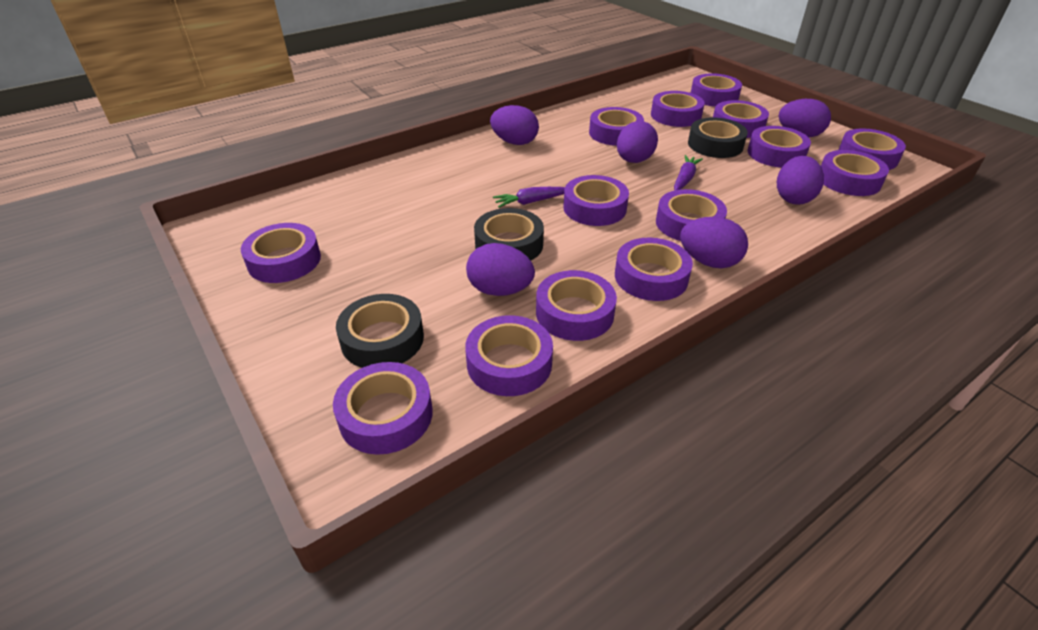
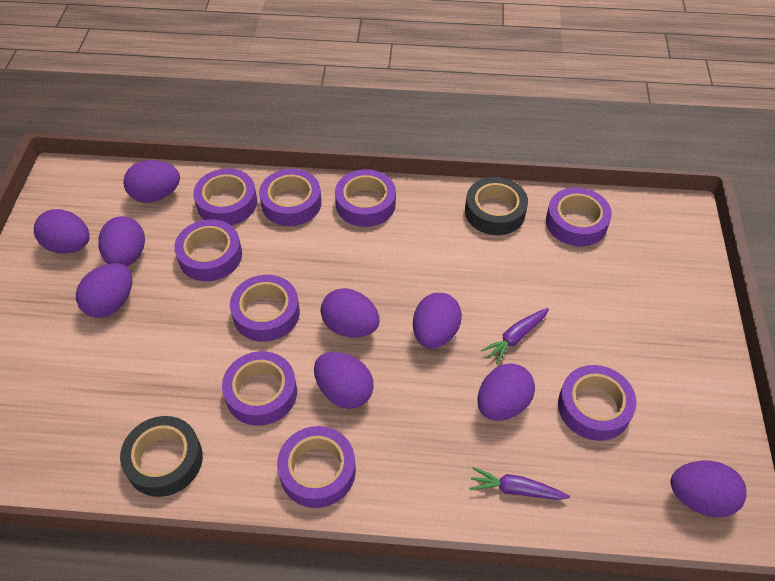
black tape: [336,294,424,368] [474,208,544,261] [688,118,748,158] = 3 -> [120,416,203,497] [465,177,528,235] = 2
purple egg: [466,243,535,296] [490,105,539,145] [617,121,658,163] [680,217,748,268] [777,156,824,205] [779,99,831,137] = 6 -> [34,209,90,254] [76,263,132,318] [98,216,145,267] [123,160,180,203] [314,352,374,409] [321,288,379,338] [413,293,462,349] [477,363,535,421] [671,460,747,517] = 9
purple tape: [241,223,321,283] [333,362,433,455] [465,315,553,396] [536,270,617,341] [564,175,629,226] [589,107,644,146] [615,238,693,301] [651,91,705,127] [656,189,727,241] [691,73,742,107] [713,100,769,138] [747,126,811,168] [821,150,889,196] [839,128,906,170] = 14 -> [174,219,242,281] [193,169,257,225] [222,351,297,426] [230,275,300,342] [259,169,322,226] [277,426,356,508] [335,169,396,227] [546,187,612,247] [558,365,637,441] = 9

